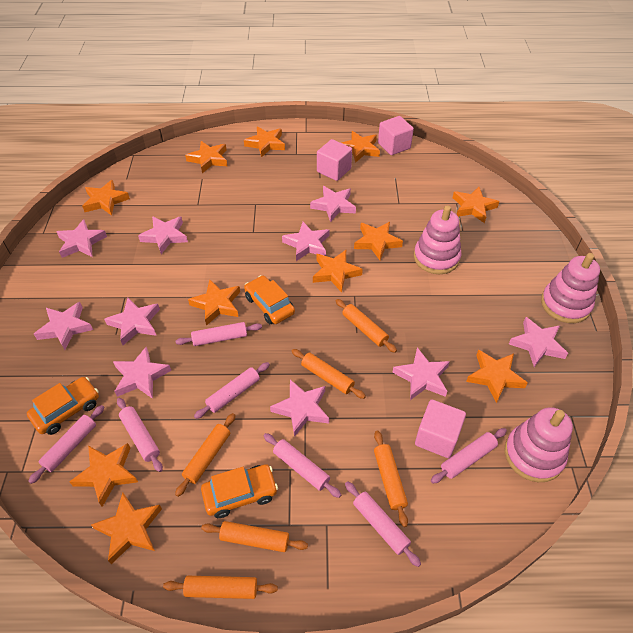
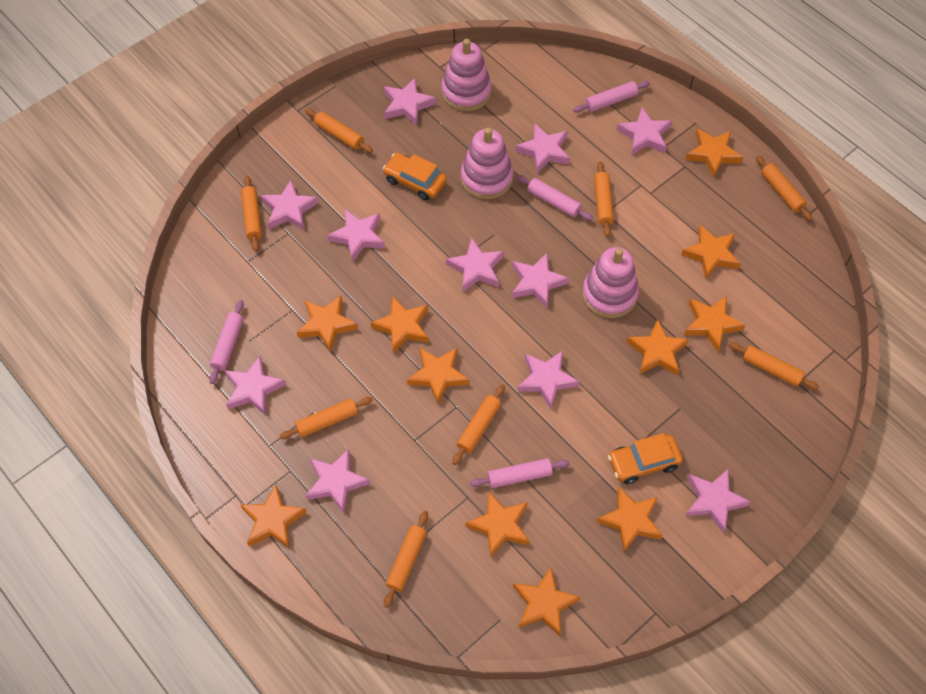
orange car: [27,377,99,435] [201,464,278,518] [244,275,295,324] = 3 -> [383,153,447,201] [608,433,683,484] = 2
orange rolling pin: [163,576,278,599] [175,413,235,497] [201,521,308,552] [291,349,366,399] [336,299,397,353] [374,430,408,527] = 6 -> [241,176,262,251] [280,397,373,439] [305,108,373,153] [384,511,428,608] [452,384,505,465] [594,162,614,237] [729,342,819,390] [756,156,812,221] = 8
pink cube: [317,139,352,181] [378,116,414,155] [415,400,466,458] = 3 -> none = 0
pink rolling pin: [28,405,104,484] [117,398,163,472] [176,322,262,346] [194,362,270,419] [264,433,341,498] [345,481,421,567] [431,428,507,483] = 7 -> [209,300,244,384] [470,458,569,488] [517,175,593,221] [573,81,650,113] = 4
pink star: [34,302,93,350] [56,219,107,258] [104,298,160,345] [113,347,171,399] [138,216,188,254] [270,380,329,437] [282,222,330,261] [310,186,356,222] [392,347,450,400] [509,317,568,367] = 10 -> [224,356,286,415] [260,180,318,230] [306,449,370,513] [327,209,385,262] [384,78,436,126] [446,238,504,292] [512,253,569,308] [515,124,570,173] [517,351,580,409] [617,107,672,155] [685,468,751,533] = 11

